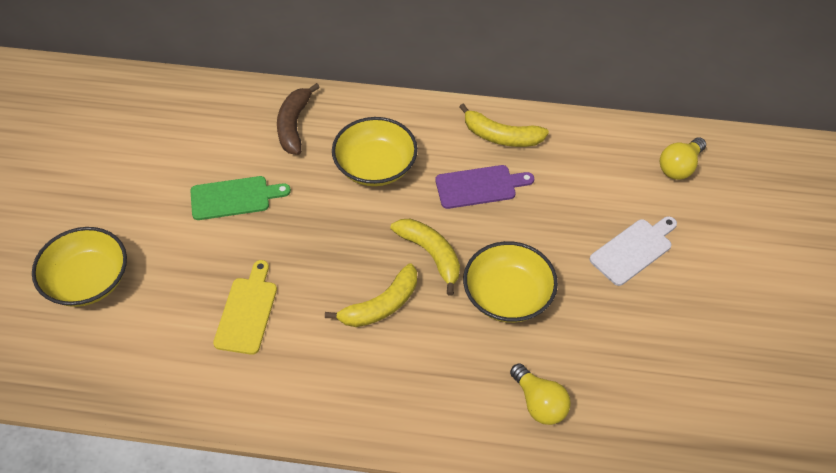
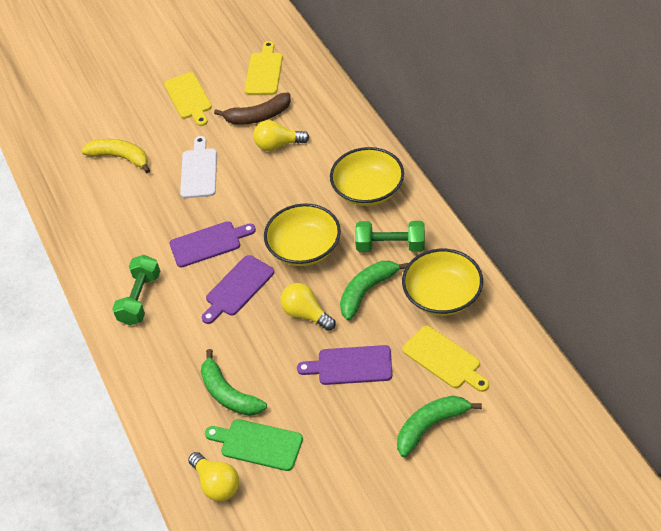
green banana: none = 0 -> [201,349,267,416] [340,261,409,320] [397,396,482,457] = 3
green dumbbell: none = 0 -> [112,255,160,325] [355,221,425,252] = 2
purple cutting board: [436,165,534,209] = 1 -> [170,221,256,268] [202,255,274,324] [297,345,392,385] = 3
yellow banana: [325,264,417,327] [391,219,460,296] [459,104,549,147] = 3 -> [81,139,150,173] = 1
yellow cutting board: [213,260,277,355] = 1 -> [164,72,212,126] [244,41,283,95] [402,326,489,392] = 3
yellow light bulb: [510,363,571,425] [660,137,706,180] = 2 -> [188,452,239,501] [253,120,310,151] [280,283,336,331] = 3

